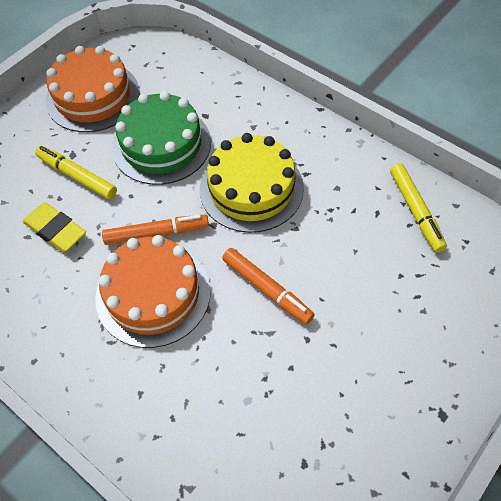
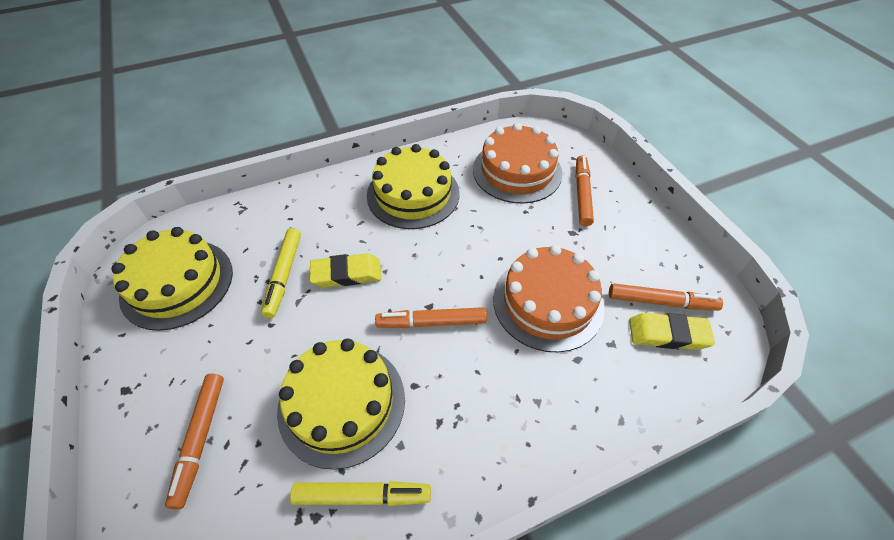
green cake: [112,91,211,185] = 1 -> none = 0
orange marker: [102,215,209,245] [222,248,314,325] = 2 -> [165,374,224,509] [375,307,487,328] [576,155,594,226] [609,283,723,311] = 4
yellow cake: [200,133,304,233] = 1 -> [111,227,233,331] [277,339,405,470] [367,144,459,229] = 3
yellow eraser: [22,202,86,252] = 1 -> [310,253,382,288] [629,313,715,350] = 2

